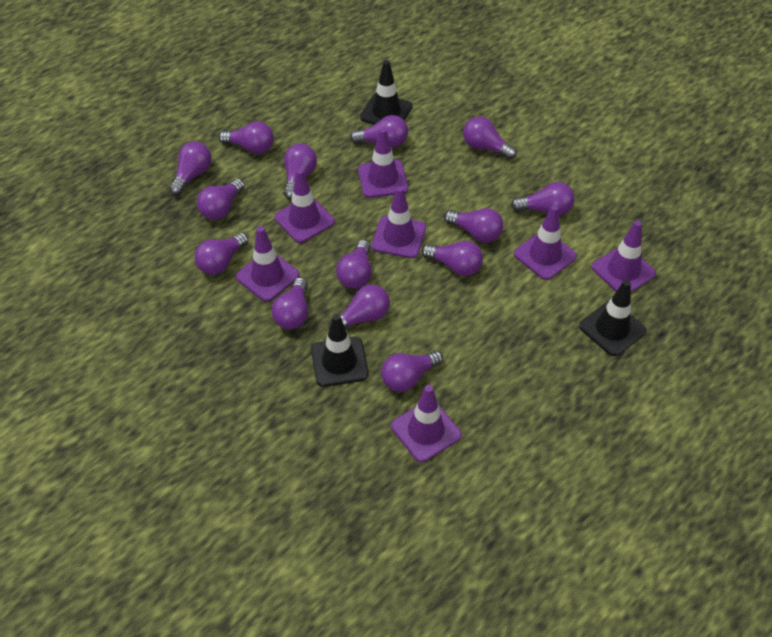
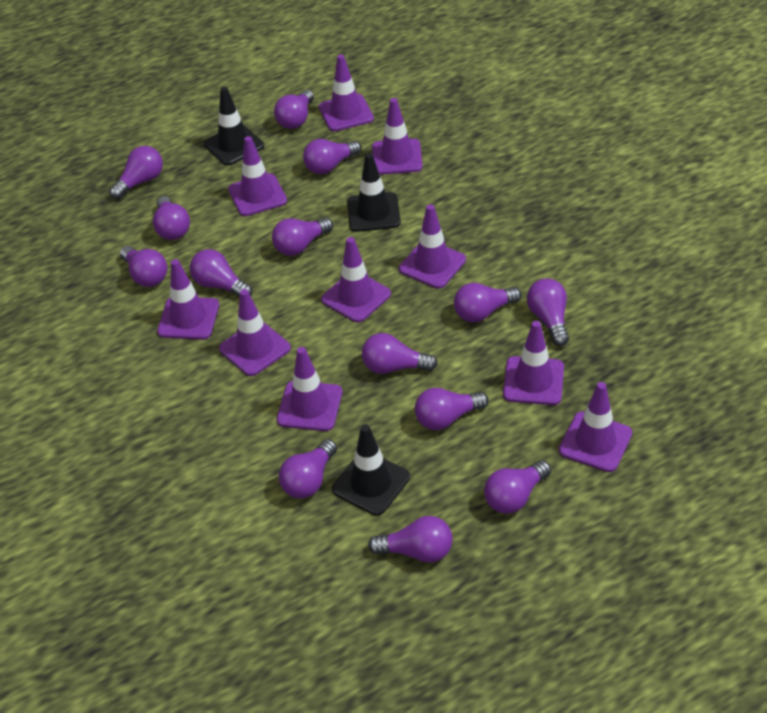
purple traffic cone: [236,226,300,302] [274,169,335,243] [358,128,408,198] [372,186,426,258] [391,385,462,462] [514,205,577,280] [592,221,656,292] = 7 -> [157,259,219,340] [219,289,291,376] [228,136,287,216] [277,347,342,431] [319,55,374,131] [321,237,391,322] [372,98,422,175] [399,204,466,289] [503,321,564,405] [559,382,632,472] = 10

